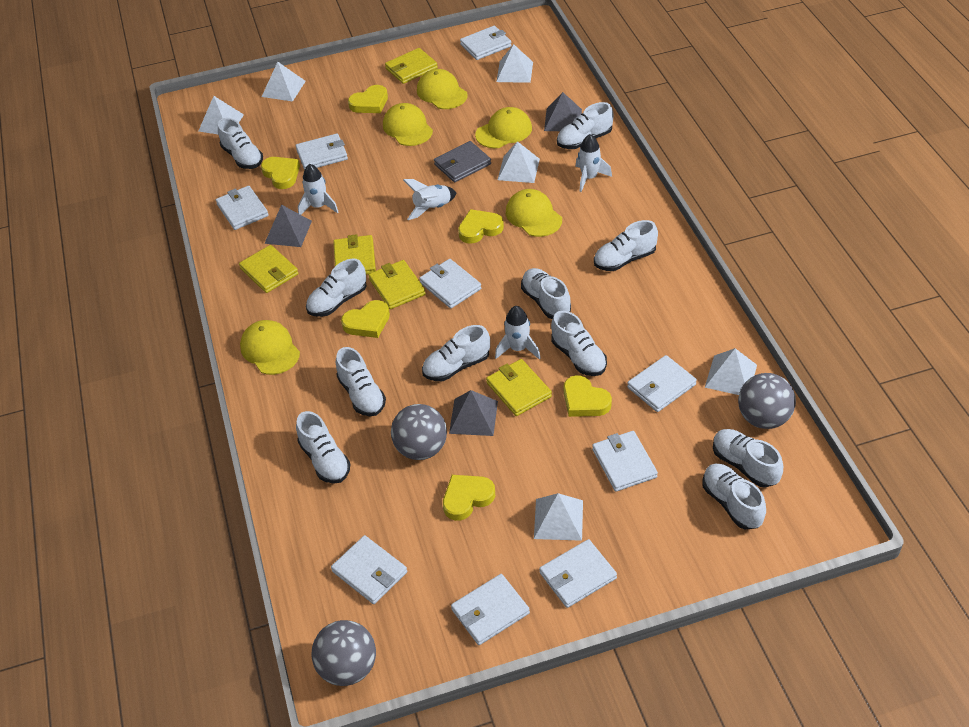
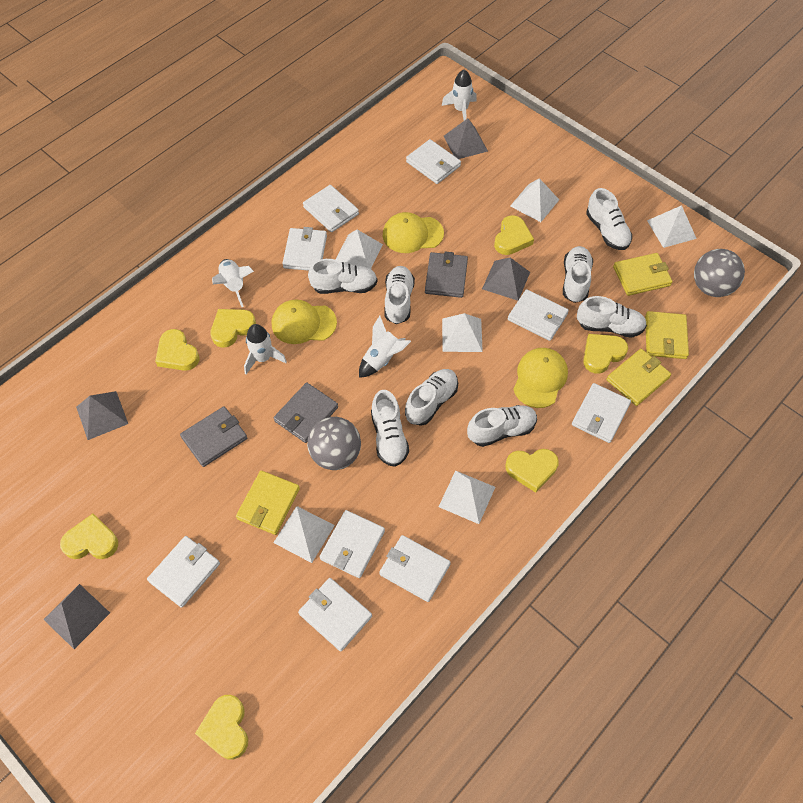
grey ball: [311,620,376,686] [391,404,447,460] [738,373,796,429] = 3 -> [307,417,361,470] [694,249,745,297] = 2
grey pyramid: [264,205,312,247] [449,390,498,436] [544,92,582,131] = 3 -> [43,584,110,649] [76,391,128,440] [444,118,488,159] [482,258,530,301] = 4
grey wallet: [434,141,491,183] = 1 -> [180,406,247,467] [274,382,338,443] [425,251,468,298] = 3
white shoe: [218,118,263,169] [296,411,351,484] [306,259,367,317] [336,347,386,416] [422,325,490,381] [521,268,571,319] [551,311,607,376] [557,102,614,149] [594,220,658,271] [703,464,766,529] [713,429,783,488] = 11 -> [308,259,378,294] [371,390,409,467] [385,266,415,324] [405,369,458,426] [467,405,537,447] [563,246,593,303] [577,296,647,338] [586,188,632,250] = 8
yellow cap: [240,320,300,375] [383,103,433,146] [417,69,468,109] [475,107,532,148] [506,189,562,237] = 5 -> [272,300,337,344] [383,212,444,253] [513,348,568,408] = 3
yellow heart: [261,157,300,189] [341,300,390,338] [348,85,388,113] [443,475,495,521] [458,209,504,244] [564,375,612,417] = 6 -> [60,514,118,559] [155,329,200,371] [195,695,248,759] [211,309,256,348] [494,215,534,255] [505,449,559,493] [583,334,628,374] = 7
yellow wallet: [239,245,299,293] [333,234,376,275] [368,260,426,309] [385,48,438,84] [486,359,552,416] = 5 -> [236,471,300,535] [606,349,671,406] [613,253,673,296] [645,311,689,359] = 4

